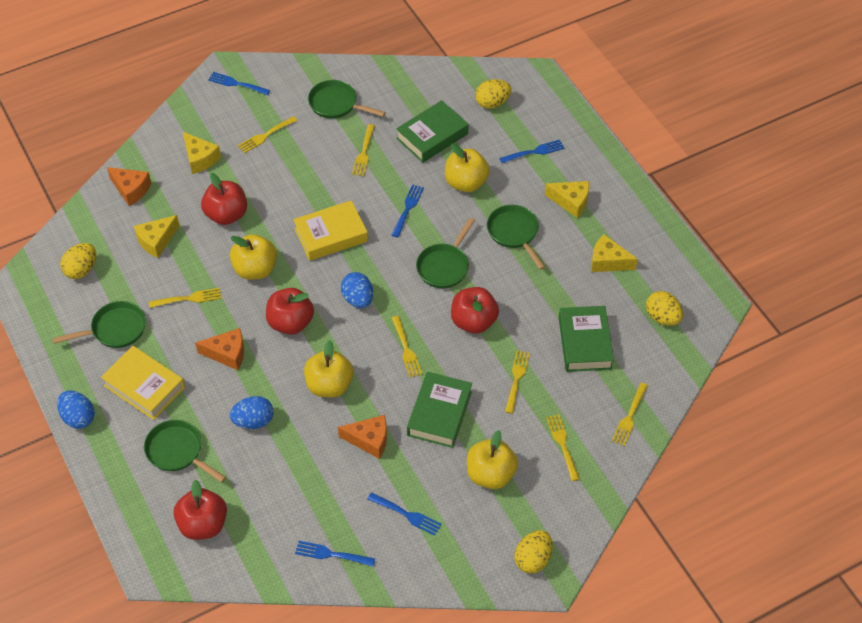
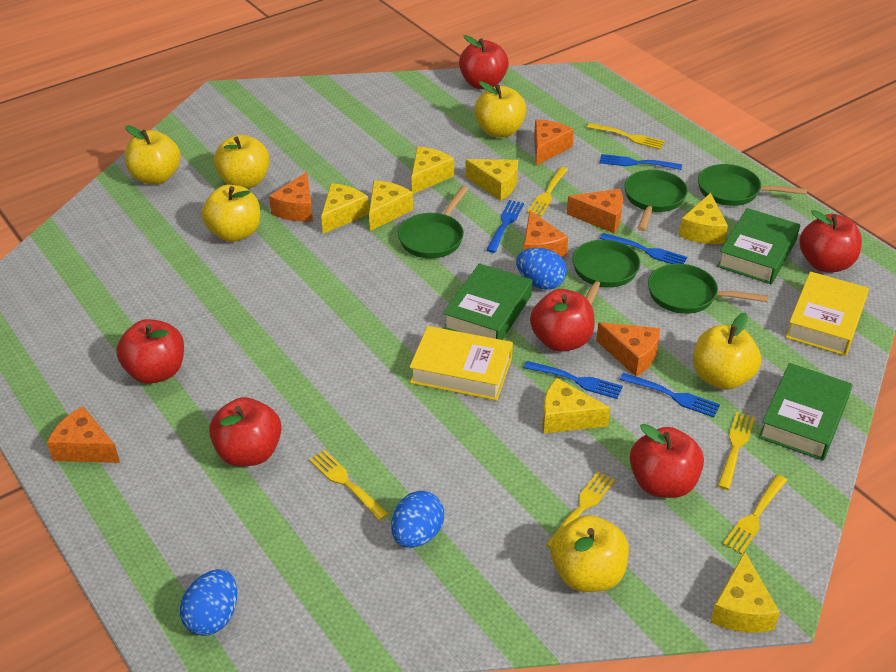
orange cheese: [107,167,151,206] [195,328,244,370] [338,415,387,459] = 3 -> [47,406,120,463] [269,172,313,221] [524,211,568,257] [534,119,574,166] [567,189,623,233] [596,322,661,376] = 6
red apple: [174,479,227,540] [201,173,247,225] [266,288,314,335] [451,287,499,334] = 4 -> [116,319,184,384] [209,397,282,466] [459,35,509,89] [530,289,595,352] [630,424,704,498] [799,210,862,272] = 6
yellow apple: [230,234,277,280] [304,340,354,398] [445,144,490,192] [467,430,518,489] = 4 -> [125,125,181,184] [202,185,261,242] [214,135,270,188] [474,81,527,137] [550,515,629,592] [693,313,761,390] = 6
yellow cheese: [134,215,179,258] [183,132,221,174] [545,181,589,218] [591,234,638,272] = 4 -> [321,183,369,234] [369,181,413,231] [412,147,454,194] [465,159,518,201] [542,378,611,433] [679,193,728,244] [710,552,780,633] = 7
yellow egg: [60,243,96,279] [475,79,512,109] [515,530,552,574] [646,291,683,326] = 4 -> none = 0
yellow fork: [149,288,221,308] [238,116,298,153] [352,124,375,176] [392,316,422,378] [505,350,530,414] [546,414,580,481] [612,383,648,446] = 7 -> [309,450,388,521] [527,167,568,217] [546,471,615,548] [587,123,665,149] [718,412,755,490] [723,474,787,554] = 6

